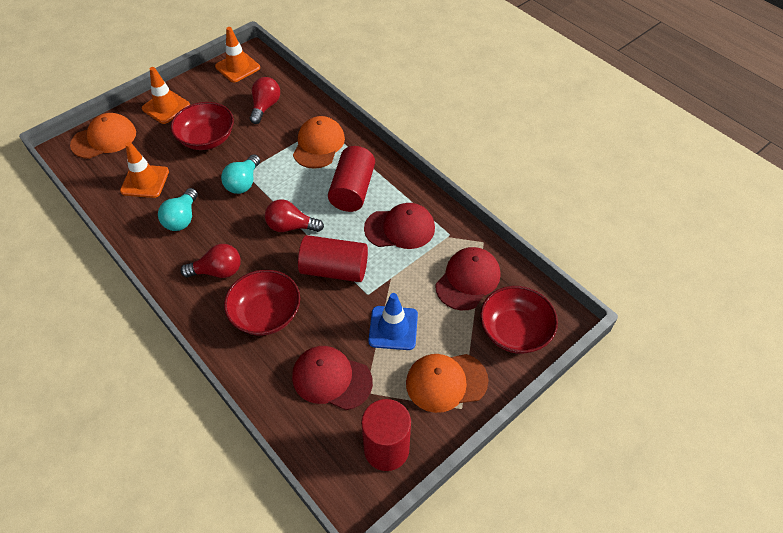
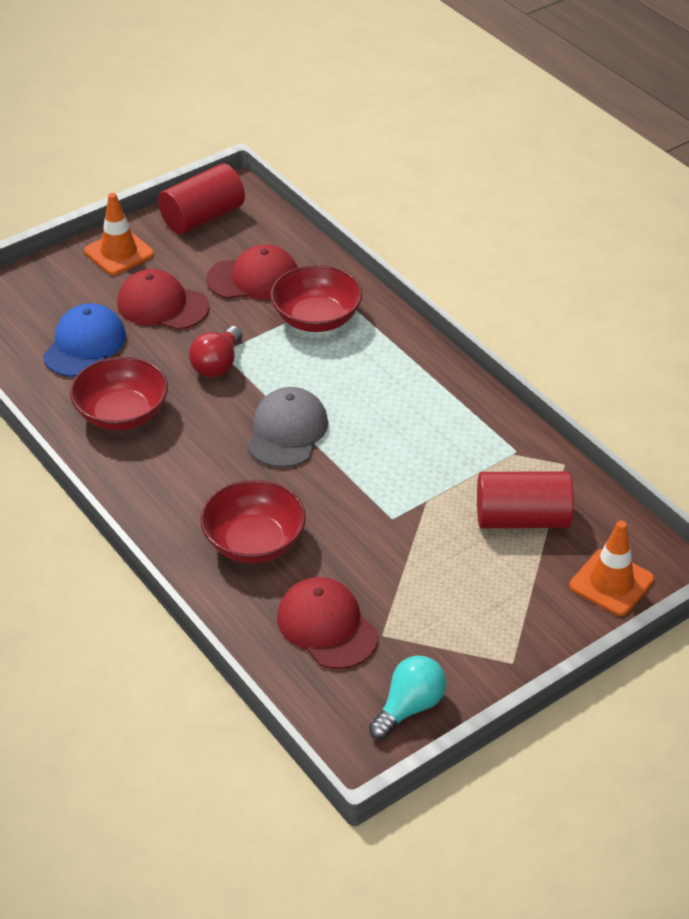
blue cap: none = 0 -> [43,303,126,377] = 1
blue traffic cone: [369,293,418,350] = 1 -> none = 0
grey cap: none = 0 -> [247,387,328,468] = 1
orange cap: [70,113,136,159] [293,116,345,169] [406,354,488,413] = 3 -> none = 0
orange traffic cone: [120,142,169,198] [142,67,190,124] [215,27,260,82] = 3 -> [84,193,154,275] [569,521,654,616] = 2
red cylinder: [298,235,368,282] [328,146,375,212] [361,399,411,471] = 3 -> [158,163,245,234] [477,471,574,528] = 2
red light bulb: [181,244,241,278] [250,77,280,124] [265,199,324,232] = 3 -> [189,326,243,378] = 1
turquoise light bulb: [158,188,198,231] [221,154,260,194] = 2 -> [369,655,446,740] = 1

